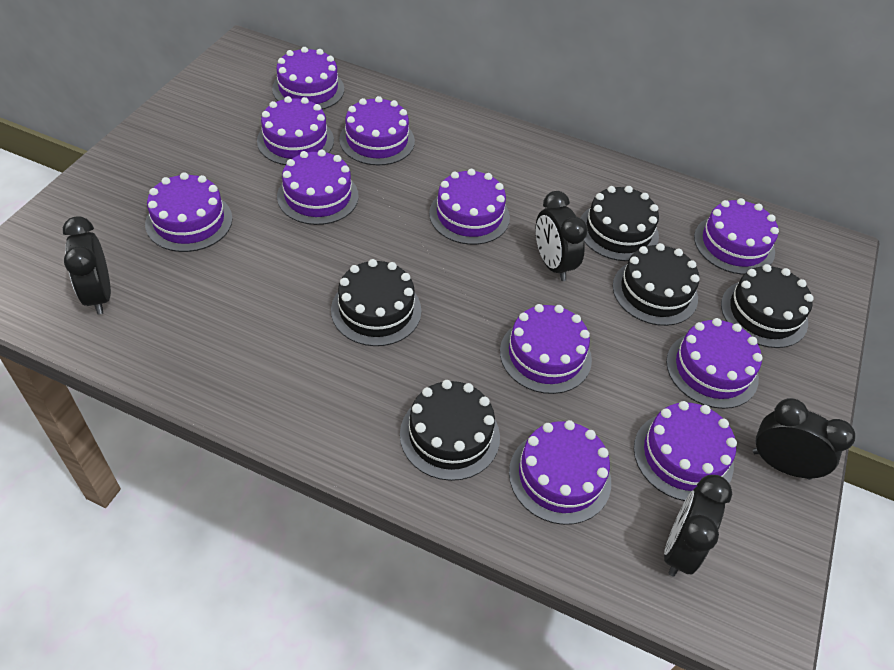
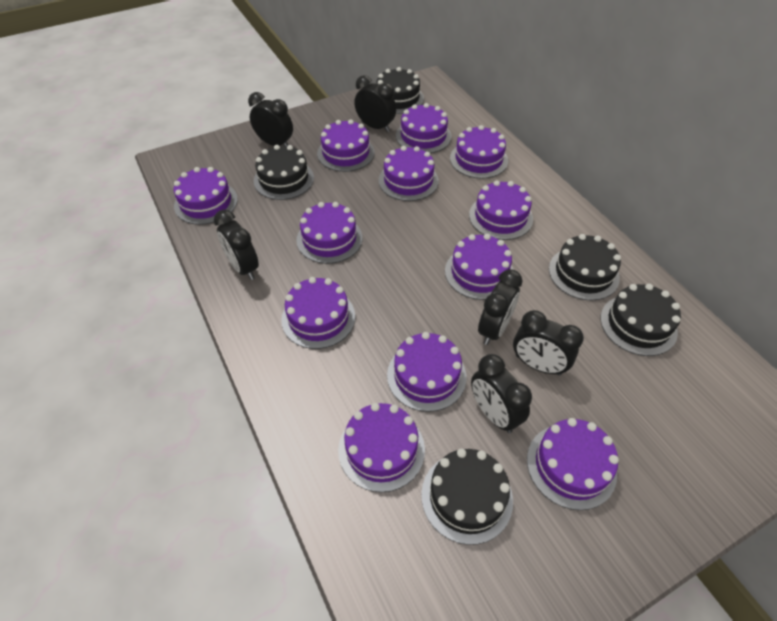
black clock: [63,216,111,315] [535,191,588,281] [664,475,732,577] [753,398,855,480] = 4 -> [214,210,259,280] [248,92,293,146] [354,75,396,132] [471,354,532,433] [478,269,522,345] [513,310,584,376] = 6
purple cake: [145,172,232,252] [257,96,334,165] [272,47,344,110] [277,150,359,225] [339,96,415,165] [429,169,510,245] [500,304,592,394] [509,420,611,525] [634,401,737,501] [666,318,763,409] [694,198,779,275] = 11 -> [174,167,238,225] [281,277,355,349] [296,202,362,264] [317,119,375,172] [338,403,425,492] [379,146,439,201] [387,332,467,412] [396,103,451,153] [445,234,513,300] [450,125,508,179] [469,180,533,240] [527,418,619,510] = 12

